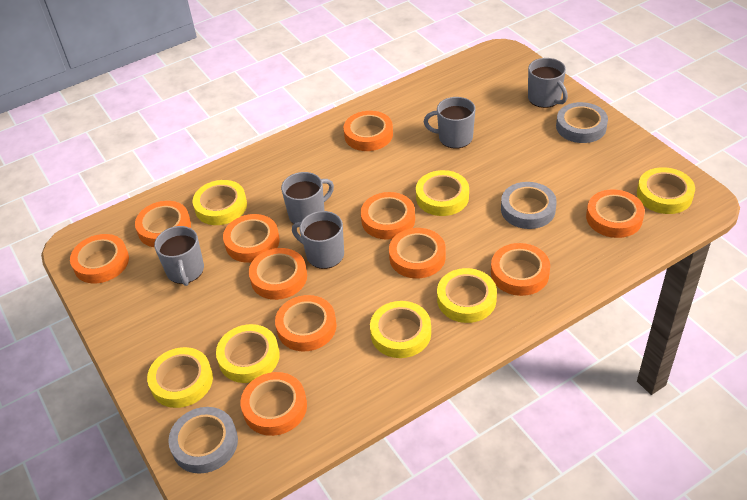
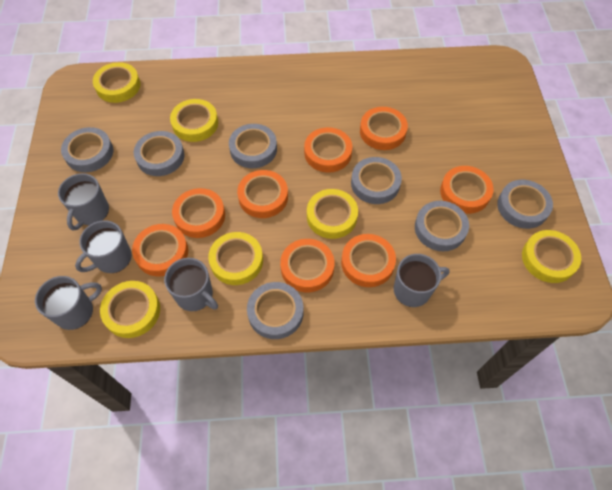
grey tape: [168,407,238,474] [501,182,557,229] [556,102,608,143] = 3 -> [61,127,113,172] [134,131,185,176] [229,124,277,168] [247,282,303,339] [351,157,402,204] [415,201,469,251] [497,180,553,229] = 7
orange tape: [70,234,129,283] [135,201,191,247] [223,214,279,263] [241,372,307,436] [249,248,307,300] [275,295,337,351] [343,111,393,151] [361,192,415,240] [389,228,446,278] [491,243,550,296] [586,189,645,238] = 11 -> [132,224,188,276] [172,188,225,238] [237,170,288,218] [280,239,335,292] [304,127,352,173] [341,234,396,287] [360,107,408,150] [440,166,494,214] = 8
yellow tape: [147,347,213,408] [193,180,247,225] [216,324,280,383] [370,301,431,358] [416,170,469,216] [437,268,497,323] [637,167,695,214] = 7 -> [93,62,141,103] [100,281,160,338] [170,99,218,142] [208,232,263,285] [307,189,358,239] [522,230,581,283] = 6

